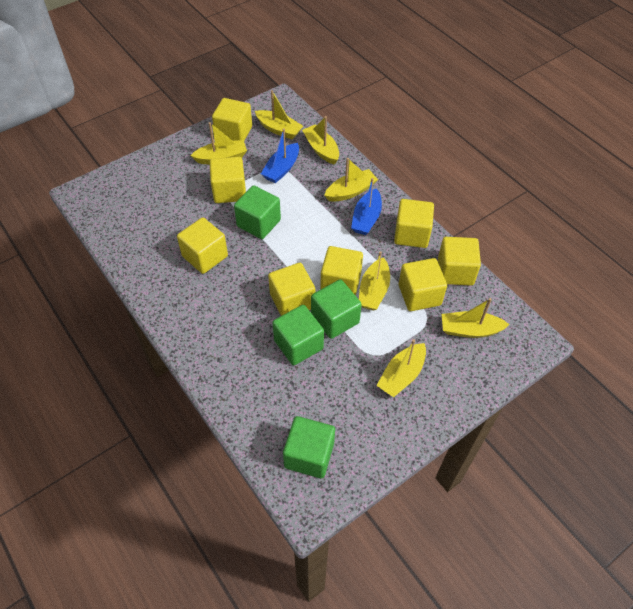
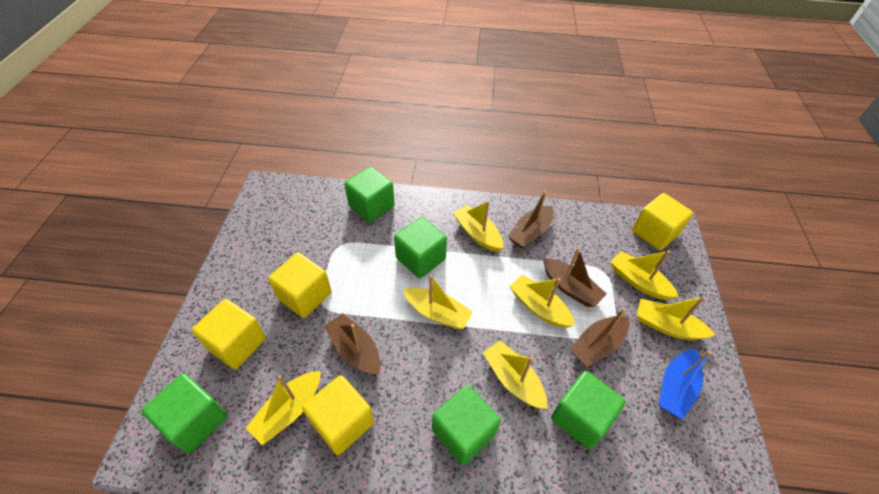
blue boat: [261,128,299,183] [351,178,382,235] = 2 -> [659,349,712,419] = 1
brown boat: none = 0 -> [324,313,381,375] [508,191,554,249] [543,247,606,307] [570,308,629,367] = 4
green cube: [234,185,281,239] [273,305,324,365] [283,416,335,478] [311,279,362,339] = 4 -> [141,374,228,453] [345,167,395,223] [394,217,447,278] [432,385,501,465] [551,371,626,449] = 5
yellow cube: [177,217,228,274] [210,157,246,203] [212,98,252,141] [268,263,315,316] [320,246,363,296] [394,199,434,248] [399,258,447,311] [438,237,481,286] = 8 -> [192,299,266,369] [268,253,331,318] [302,375,374,455] [632,193,693,251] = 4

